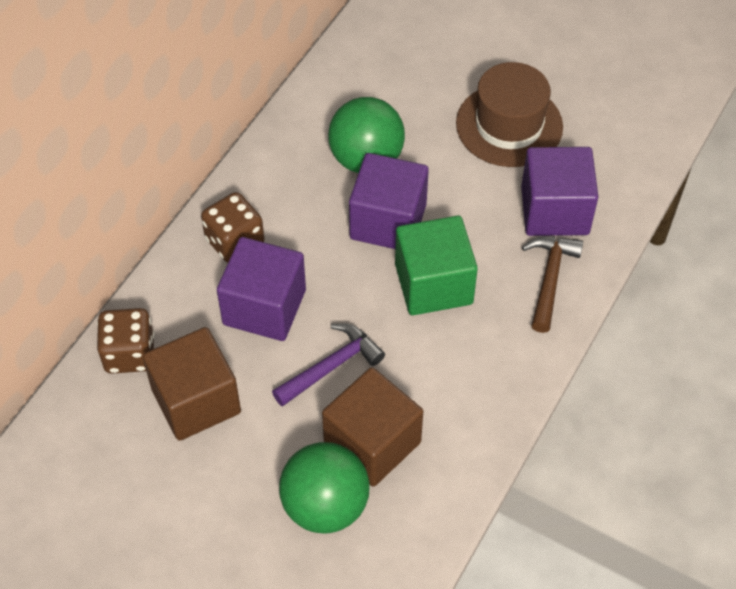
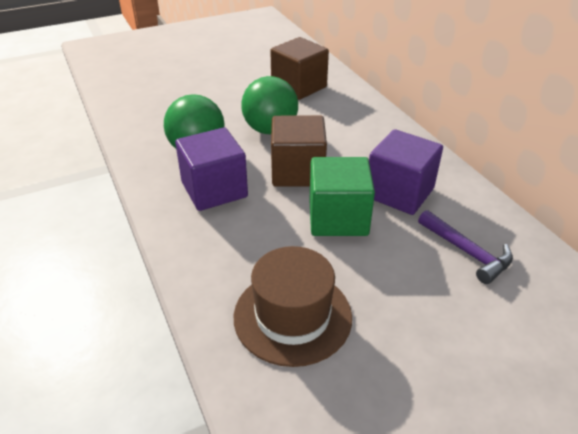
brown dice: [97,308,154,374] [201,192,264,263] = 2 -> none = 0
brown hammer: [522,236,583,333] = 1 -> none = 0
purple cube: [217,237,306,341] [349,153,429,249] [521,147,598,236] = 3 -> [175,128,248,211] [369,129,443,215] = 2

